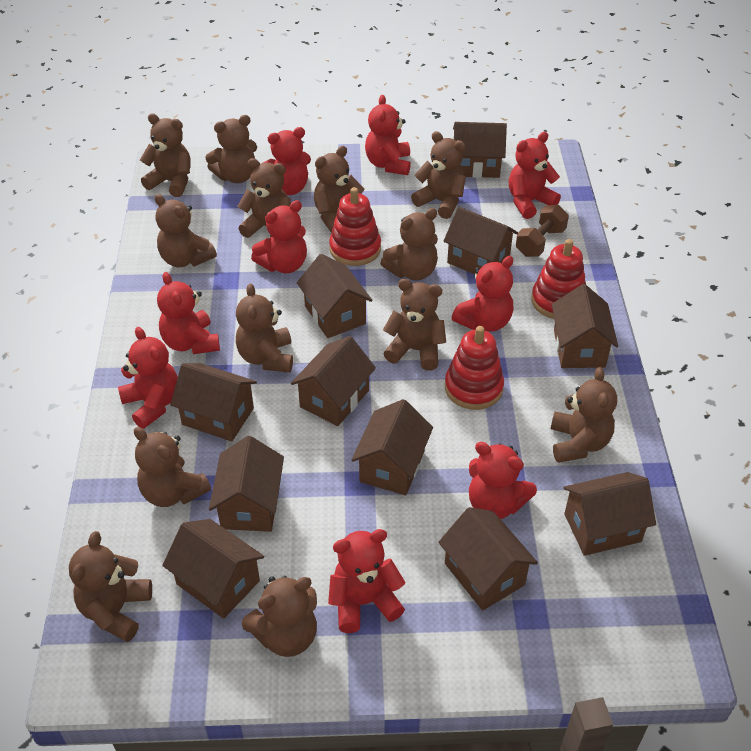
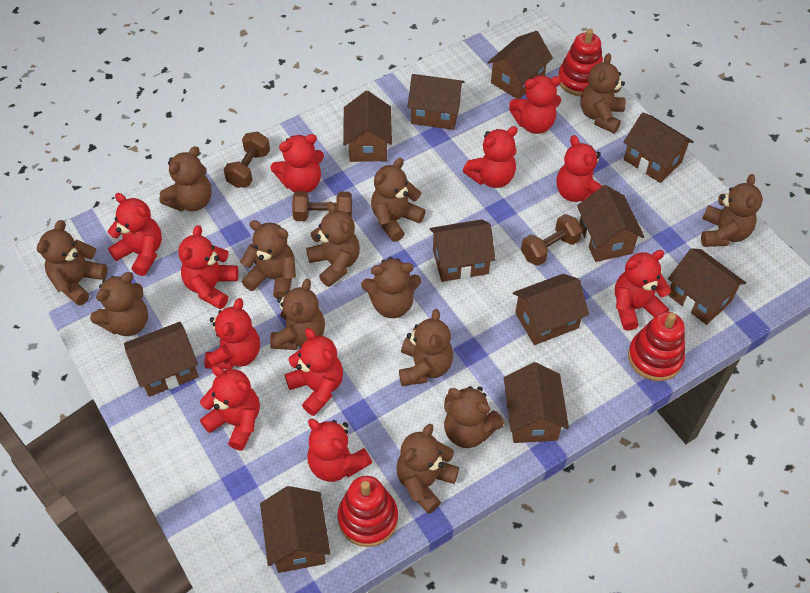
brown dumbbell: [516,205,569,257] = 1 -> [224,131,270,188] [292,191,352,221] [521,214,583,266] = 3
red teddy bear: [118,327,178,429] [157,272,220,354] [251,200,307,273] [263,127,311,195] [328,529,406,633] [365,95,411,175] [452,256,513,332] [469,442,537,519] [509,132,561,219] = 9 -> [107,193,162,276] [178,225,238,309] [200,365,260,451] [205,298,260,369] [270,134,324,193] [285,328,343,416] [307,419,372,482] [463,126,518,188] [509,76,562,134] [557,135,602,202] [615,250,671,331] = 11

